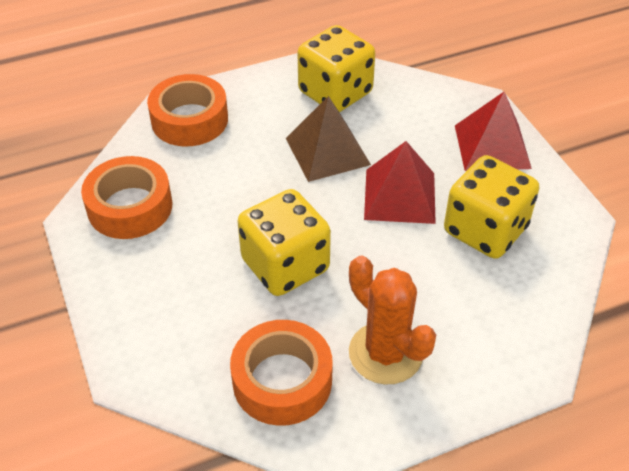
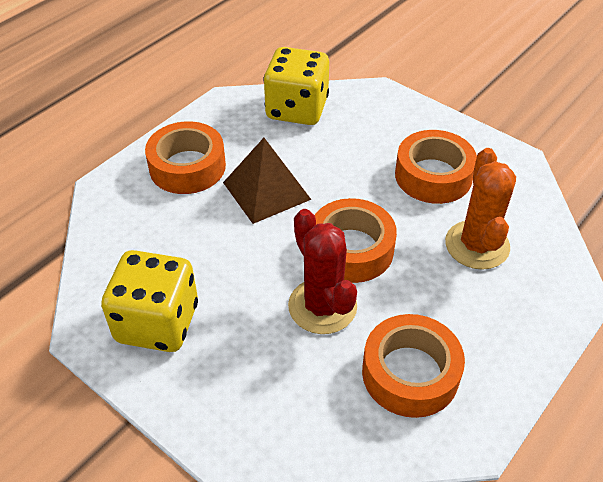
orange tape: [81,156,172,239] [147,74,228,147] [230,320,333,426] = 3 -> [145,121,226,194] [315,198,397,283] [362,314,465,418] [395,130,477,204] = 4
red cactus: none = 0 -> [288,209,357,334] = 1
red pyramid: [364,141,436,224] [455,92,532,171] = 2 -> none = 0
yellow dice: [237,189,331,296] [298,25,375,112] [444,155,540,259] = 3 -> [101,250,198,352] [263,47,329,125] = 2

